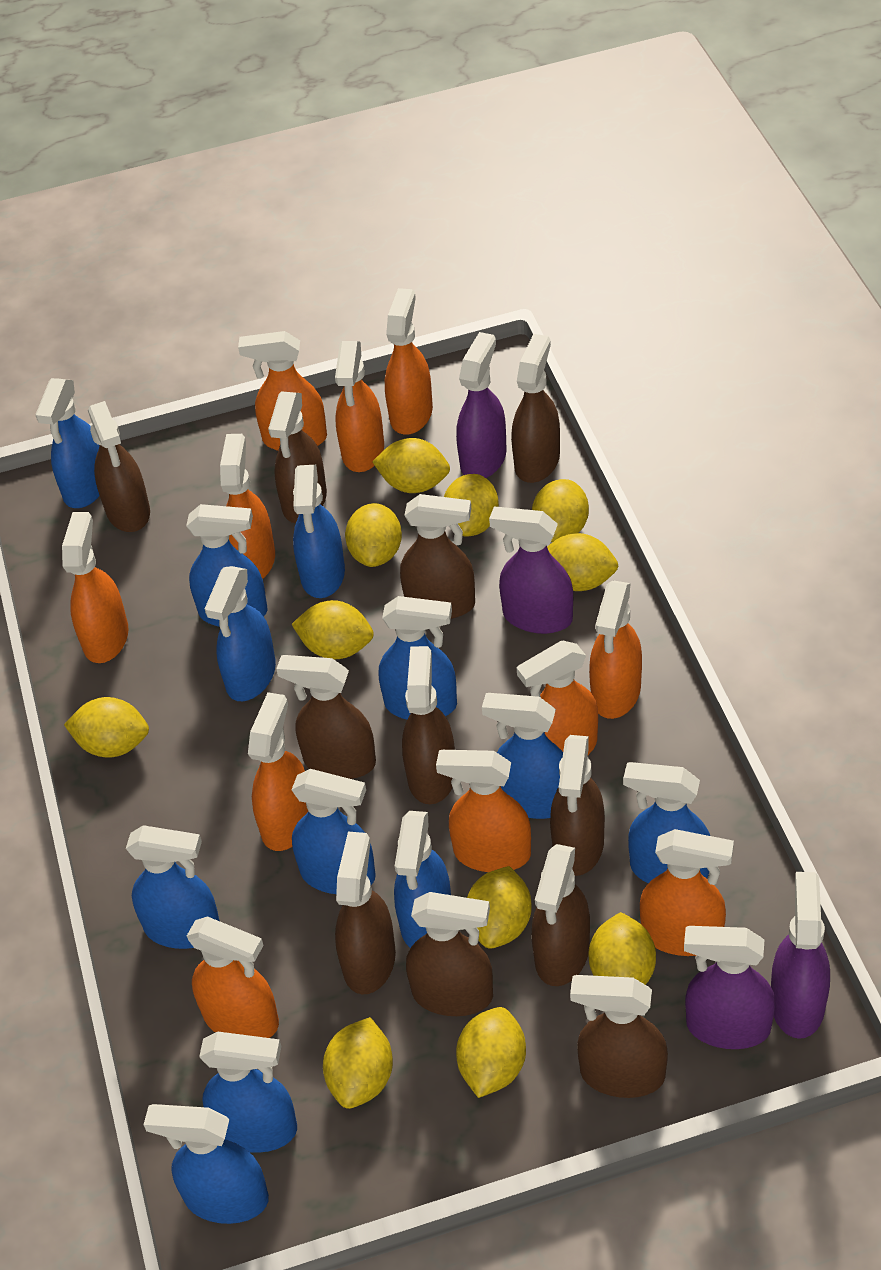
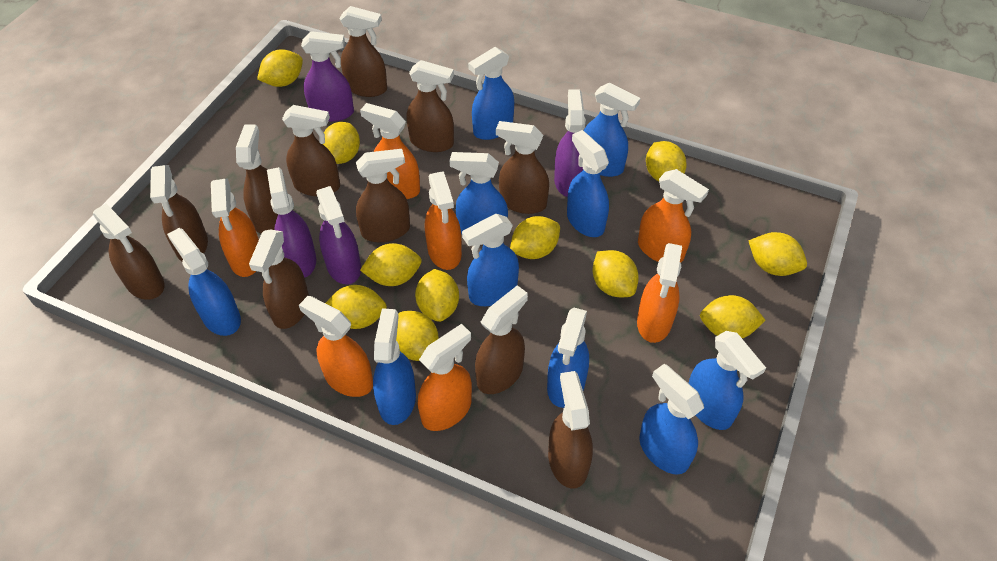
blue spray bottle: [35,378,100,508] [126,825,220,949] [144,1104,269,1224] [186,504,267,627] [199,1032,297,1153] [205,566,276,701] [291,769,376,894] [293,465,345,598] [379,596,457,719] [394,811,451,948] [482,693,563,819] [623,762,710,883] = 12 -> [167,228,241,336] [373,308,416,425] [450,152,508,234] [462,214,519,306] [468,47,514,140] [547,308,589,408] [567,130,609,237] [584,83,640,177] [639,364,704,475] [688,331,766,430] = 10
orange spray bottle: [62,512,129,663] [187,916,279,1038] [220,434,275,579] [238,331,327,451] [248,692,308,851] [335,341,384,472] [385,288,433,435] [436,750,531,872] [517,641,598,755] [589,580,642,719] [640,829,734,956] = 11 -> [211,178,259,277] [299,296,373,397] [360,103,420,199] [418,324,472,431] [425,172,462,270] [637,243,682,343] [638,169,709,262] = 7

